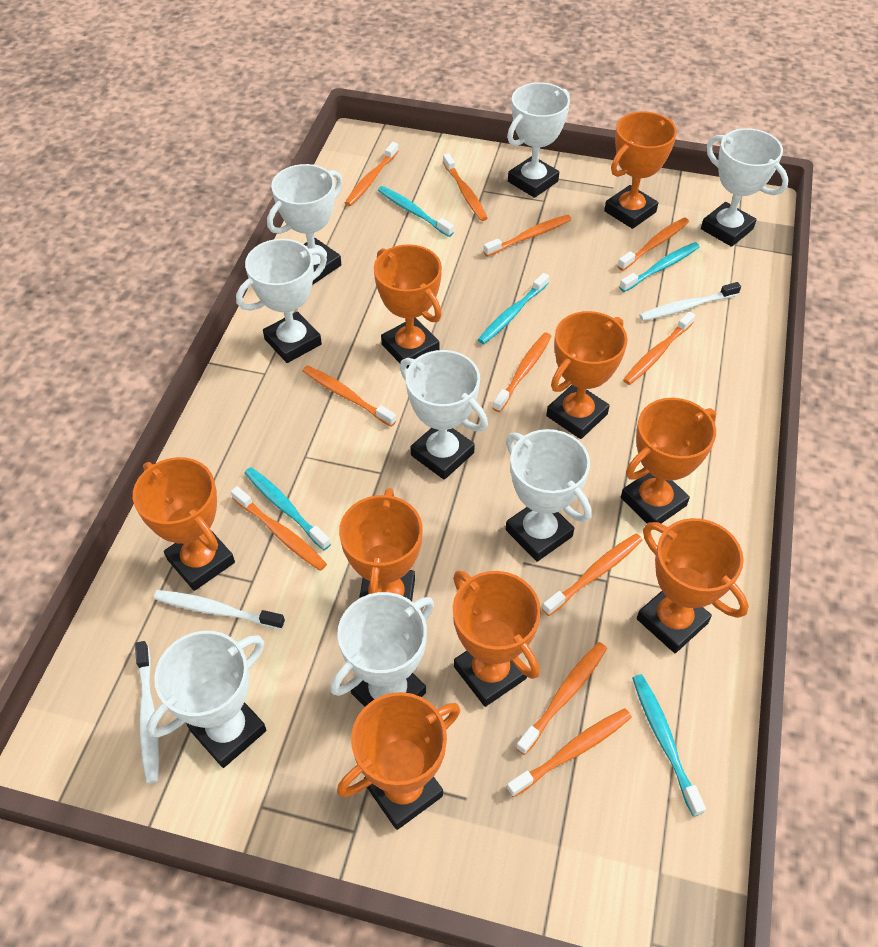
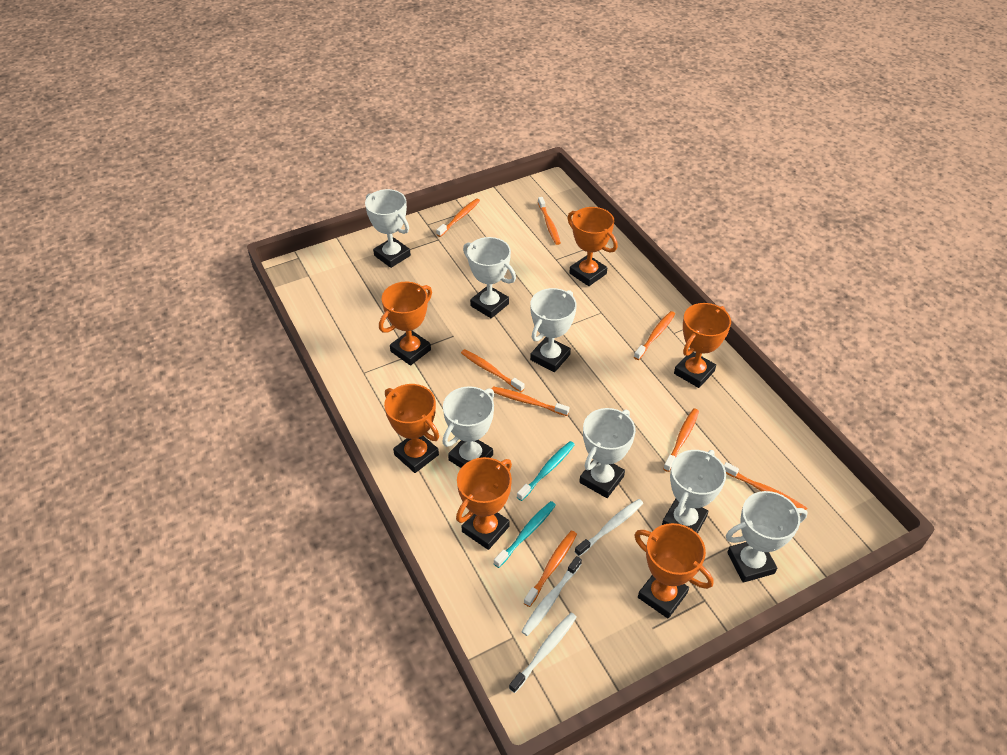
orange toothbrush: [231,486,327,571] [303,365,396,427] [345,142,399,206] [443,153,488,221] [483,215,572,257] [493,333,552,412] [506,708,632,797] [516,642,607,755] [542,534,643,616] [617,218,689,271] [623,311,695,385] = 11 -> [436,198,480,237] [461,349,525,392] [492,386,569,416] [524,530,577,607] [538,197,561,245] [634,311,675,360] [663,408,699,472] [724,462,807,510] = 8
orange trophy: [133,457,235,591] [337,692,460,830] [339,488,422,601] [374,244,442,368] [453,571,541,707] [546,311,627,439] [604,112,677,229] [621,398,716,524] [637,518,749,653] = 9 -> [379,282,432,366] [384,384,439,473] [456,457,512,550] [567,207,618,286] [634,523,714,618] [674,303,731,388] = 6
turquoise toothbrush: [245,467,331,550] [378,186,454,237] [478,273,549,344] [619,242,700,292] [632,674,706,817] = 5 -> [494,501,556,568] [517,441,575,501] = 2
white trophy: [146,631,266,768] [236,239,327,363] [267,164,343,284] [331,592,434,707] [400,350,488,480] [506,429,592,562] [507,82,570,198] [701,128,789,247] = 8 -> [365,189,411,268] [443,386,494,468] [463,237,516,318] [530,288,577,372] [579,408,636,498] [662,450,726,534] [726,491,808,583] = 7

